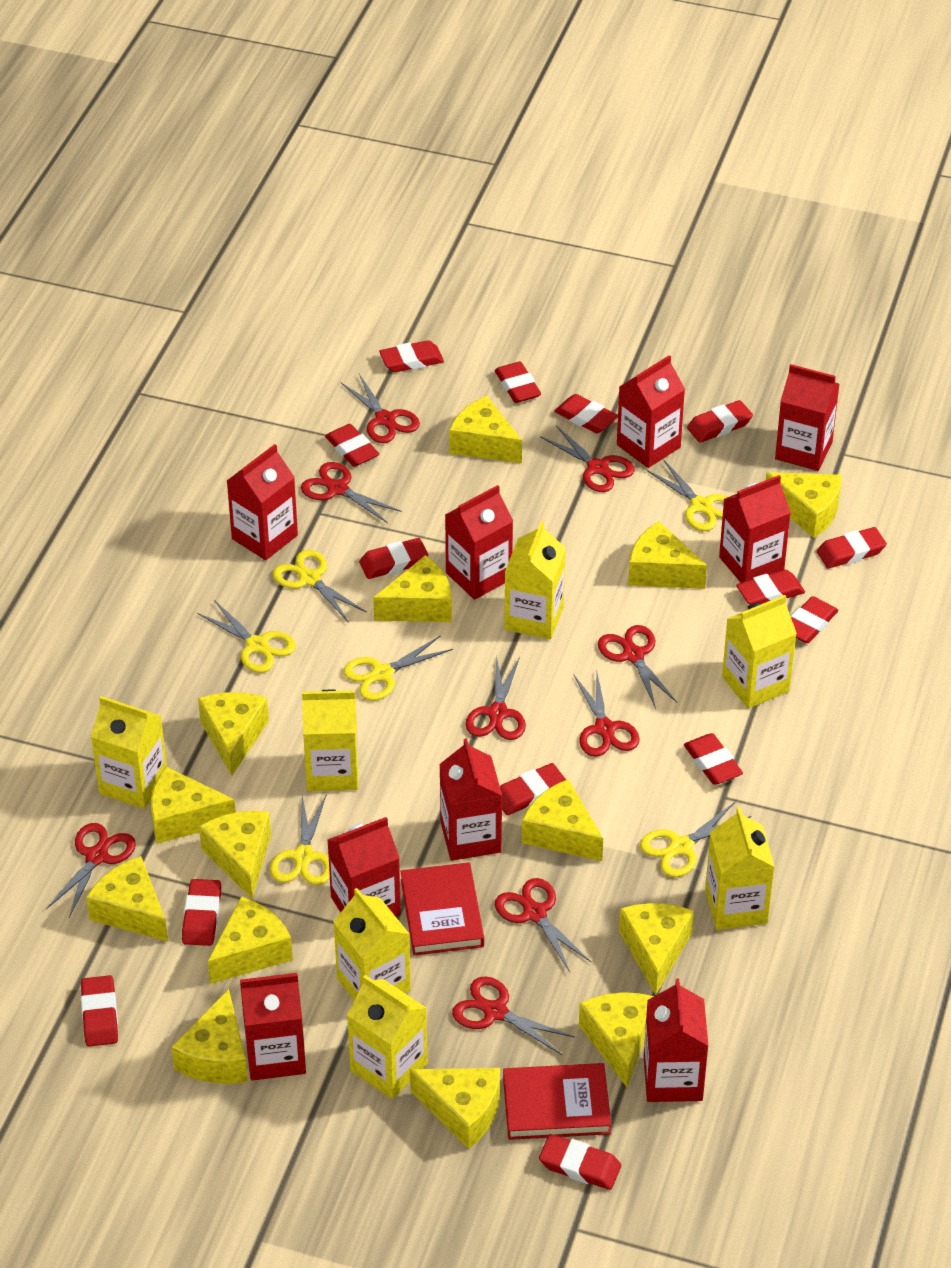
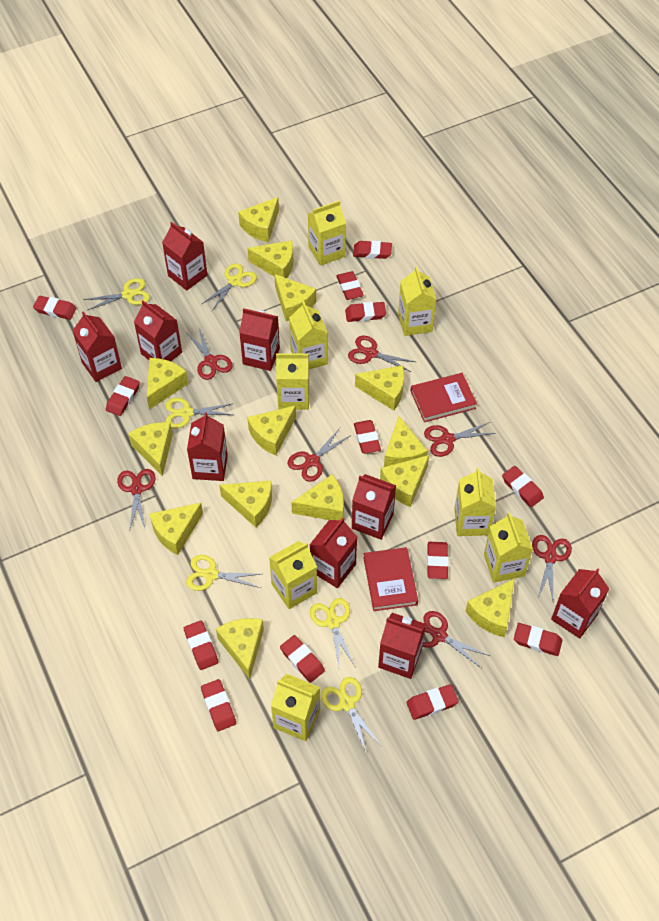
red eraser: [81,975,118,1047] [182,879,221,946] [325,424,379,467] [359,538,428,579] [379,340,444,372] [495,362,541,403] [500,763,566,815] [539,1134,621,1190] [554,394,618,433] [684,733,743,785] [687,400,753,443] [736,570,805,605] [791,596,839,643] [817,527,887,568] = 14 -> [33,296,77,320] [106,376,140,416] [184,620,218,670] [201,679,236,731] [280,635,325,683] [336,271,364,300] [345,302,386,322] [353,241,392,259] [354,420,381,454] [406,684,459,720] [427,542,449,579] [502,466,544,507] [514,623,562,656] = 13
red scissors: [46,823,136,917] [301,462,402,523] [341,374,420,443] [452,976,575,1055] [465,655,526,740] [495,878,591,972] [540,425,635,492] [574,673,640,757] [598,625,677,709] = 9 -> [117,469,156,532] [186,328,233,380] [288,428,351,482] [348,336,416,372] [422,611,490,668] [424,422,496,457] [532,535,572,600] = 7
yellow carton: [91,696,167,809] [302,690,358,791] [334,888,411,1000] [347,975,427,1099] [504,521,566,639] [705,807,775,930] [722,595,797,709] = 7 -> [269,541,317,609] [271,674,320,741] [276,354,309,410] [289,301,328,369] [308,200,346,266] [398,266,437,336] [454,468,496,536] [484,512,533,583] = 8

